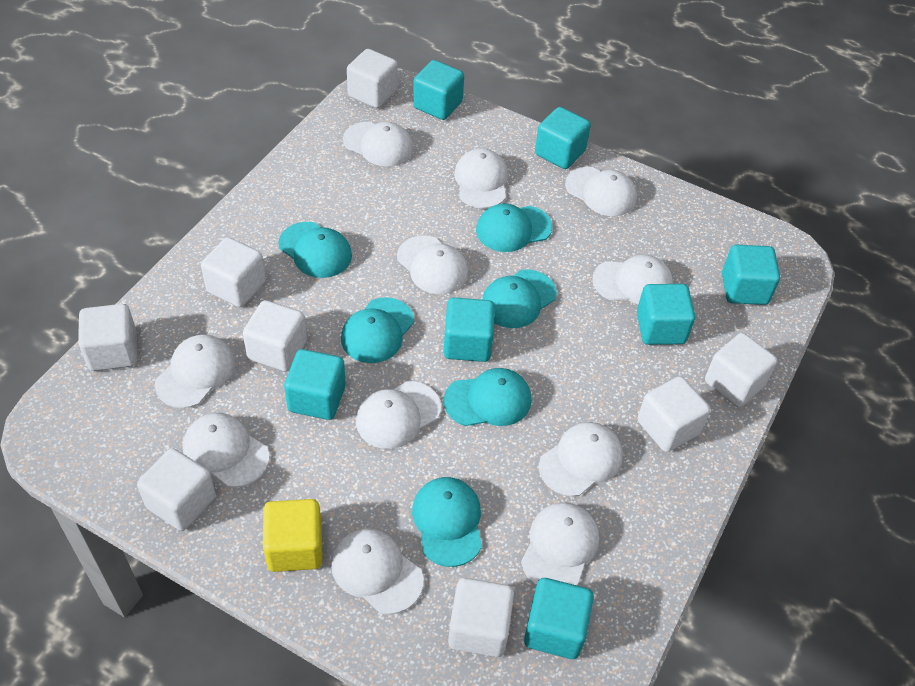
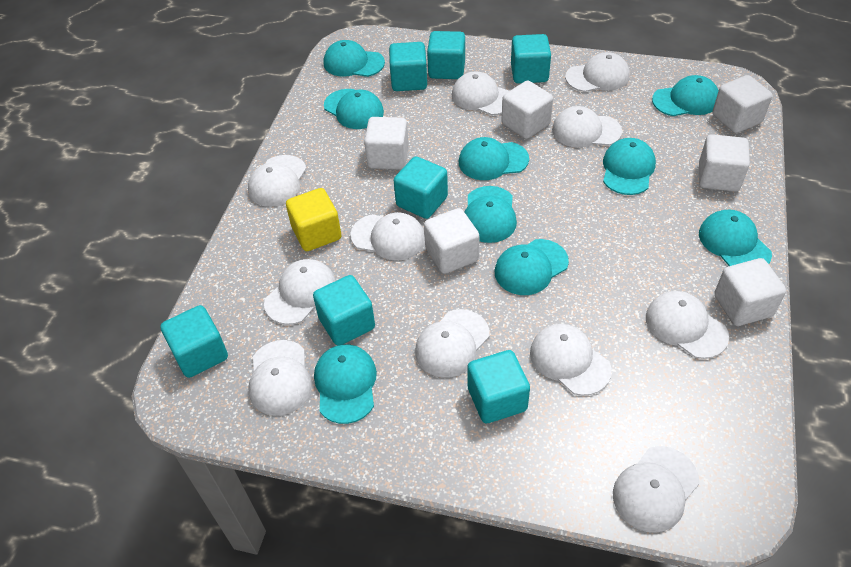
turquoise cap: [278,222,352,278] [341,297,414,363] [412,477,482,567] [444,368,531,426] [476,203,552,252] [482,269,557,328] = 6 -> [314,344,377,424] [324,40,385,77] [324,89,384,129] [459,137,529,180] [464,186,517,243] [495,239,569,295] [603,138,656,195] [652,75,719,116] [699,210,772,266] = 9
white cube: [78,304,137,371] [137,448,216,531] [201,237,266,307] [243,300,307,372] [347,49,398,108] [448,578,514,657] [637,376,710,452] [705,333,777,407] = 8 -> [364,117,409,169] [424,208,480,274] [502,81,553,139] [699,134,750,192] [712,75,772,133] [714,258,786,326] = 6

